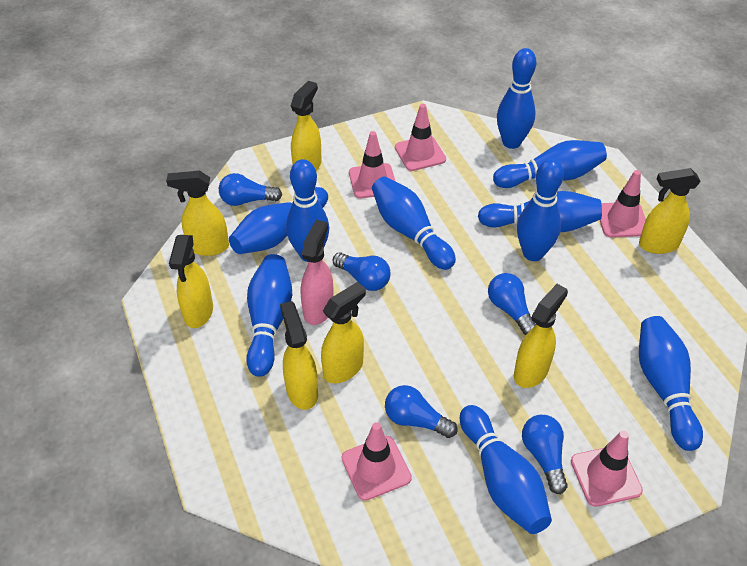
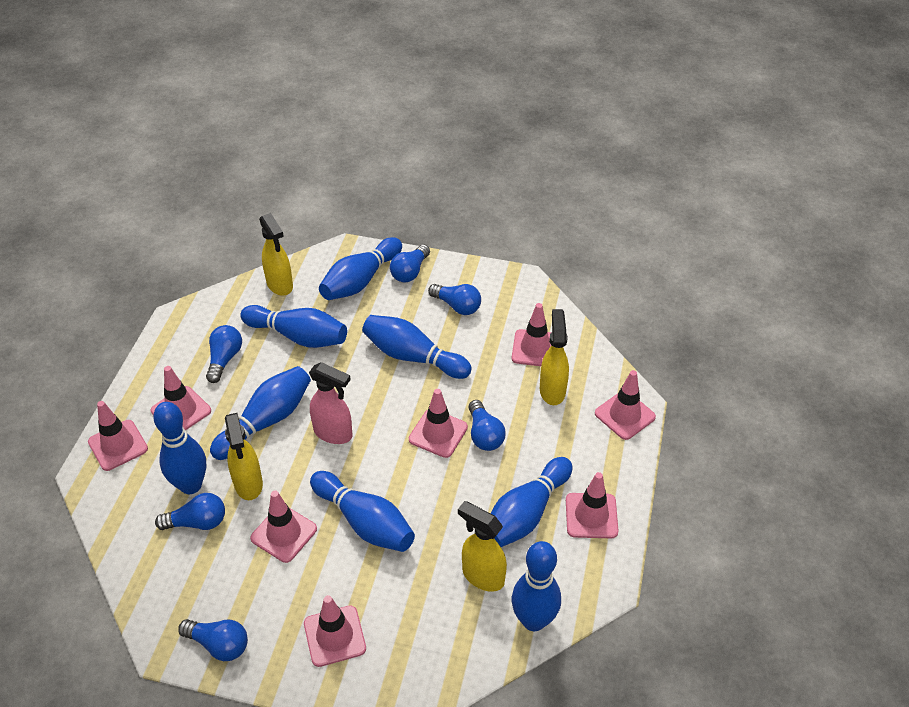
blue bowling pin: [229,187,328,254] [246,254,292,377] [286,159,329,262] [372,176,456,270] [460,405,552,534] [478,191,602,232] [493,140,607,188] [497,48,536,149] [517,159,564,261] [639,316,703,451] = 10 -> [153,402,206,494] [210,366,311,460] [240,305,347,348] [310,471,415,552] [319,237,402,300] [362,315,472,379] [491,457,572,547] [512,541,561,631] = 8
blue light bulb: [219,173,282,206] [333,252,390,291] [385,385,458,438] [488,273,536,335] [522,415,568,494] = 5 -> [155,493,225,530] [178,619,248,661] [206,325,242,383] [390,244,430,282] [428,284,481,315] [468,400,506,451] = 6
pink traffic cone: [342,422,412,501] [349,131,395,199] [395,104,446,171] [571,431,643,507] [600,170,646,238] = 5 -> [88,401,148,471] [151,366,211,430] [250,491,317,563] [304,595,366,667] [409,389,468,458] [512,303,552,366] [566,472,618,538] [595,370,656,440] = 8
yellow spray bottle: [166,171,229,256] [169,235,213,328] [280,301,318,410] [291,81,322,171] [321,282,366,383] [514,284,568,388] [639,168,701,254] = 7 -> [225,413,263,500] [259,213,293,296] [458,501,507,592] [540,309,569,405] = 4

